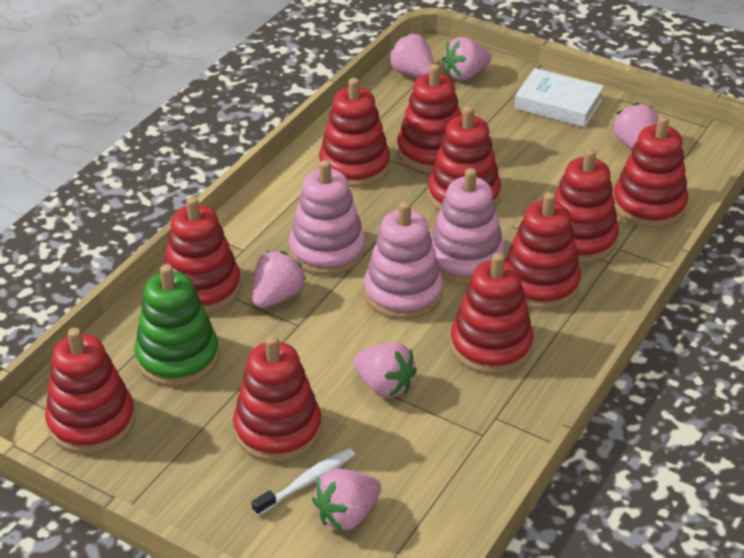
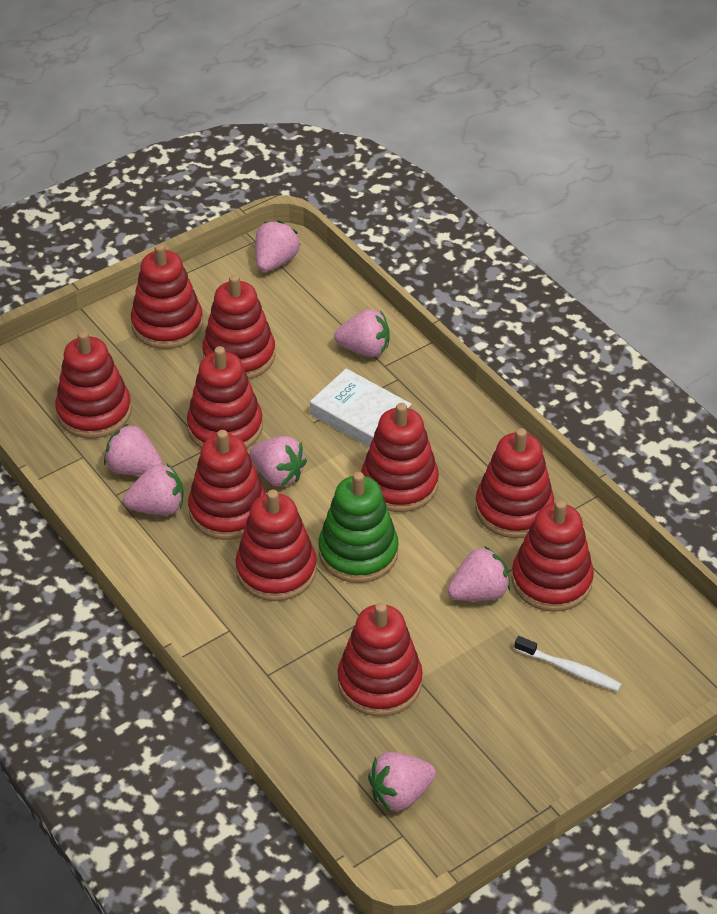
pink stacking toy: [289,160,366,275] [364,201,443,319] [431,168,505,284] = 3 -> none = 0
pink strawberry: [252,251,306,308] [312,469,381,531] [354,342,417,398] [389,33,434,78] [442,37,492,81] [613,103,658,149] = 6 -> [104,424,163,475] [123,464,183,515] [250,436,307,487] [255,221,300,272] [334,309,390,357] [368,752,436,812] [448,546,510,601] = 7

